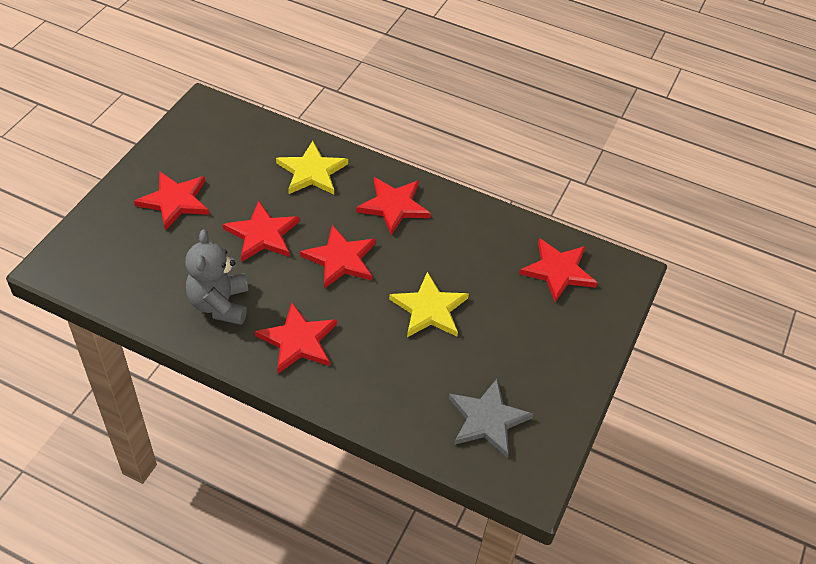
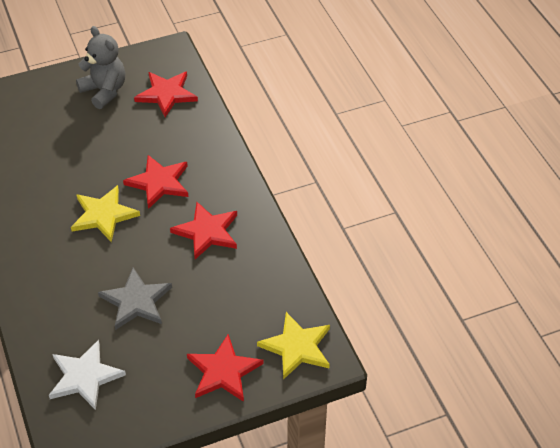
red star: [134,172,209,231] [223,201,299,262] [255,303,337,374] [300,225,376,289] [356,177,431,235] [519,238,597,302] = 6 -> [123,155,188,209] [134,72,198,117] [170,202,237,259] [187,334,263,402] = 4
white star: none = 0 -> [49,340,126,410] = 1

